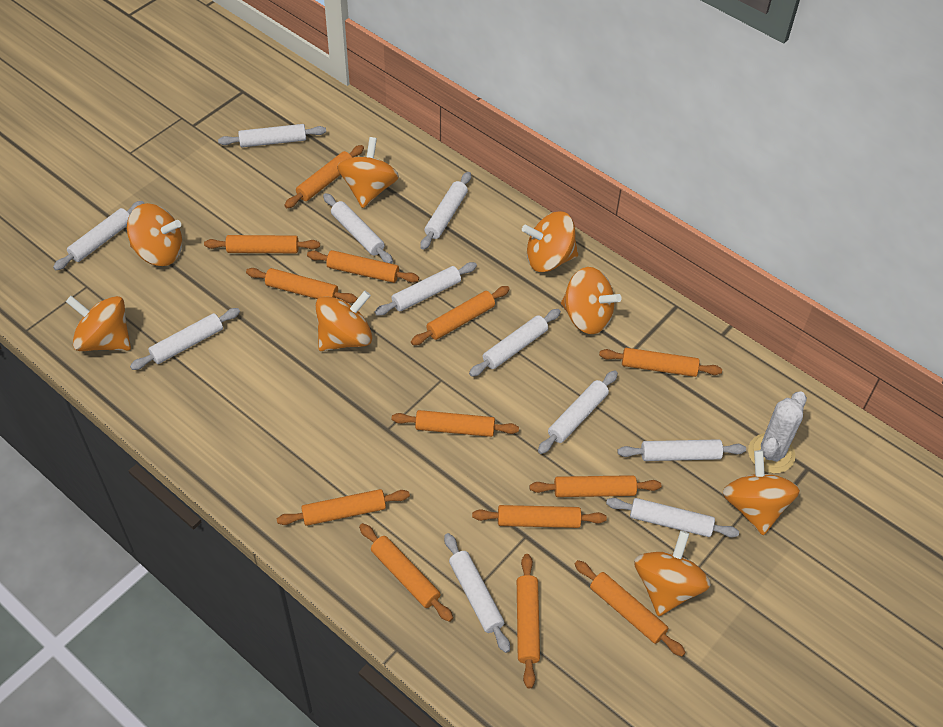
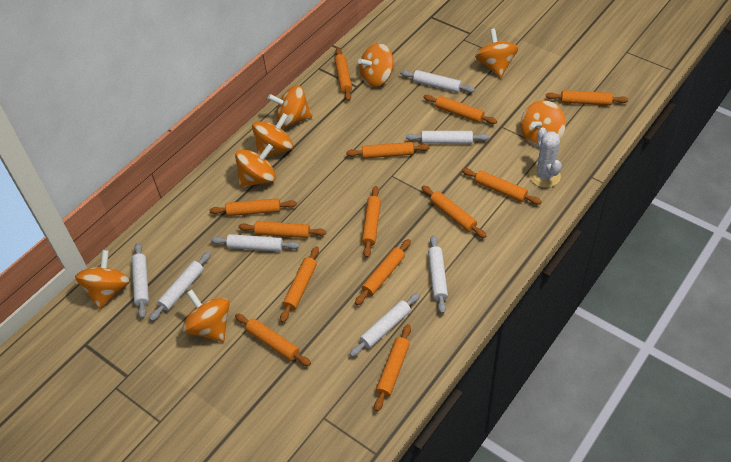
white rolling pin: [53,201,144,270] [130,308,240,370] [218,124,326,147] [323,193,393,264] [375,262,477,316] [420,172,471,250] [444,533,510,653] [469,309,561,377] [538,370,618,454] [606,498,739,538] [618,439,746,461] = 11 -> [132,243,149,319] [149,252,211,321] [211,234,299,252] [350,293,420,357] [400,70,475,93] [406,131,489,144] [428,235,448,314] = 7

